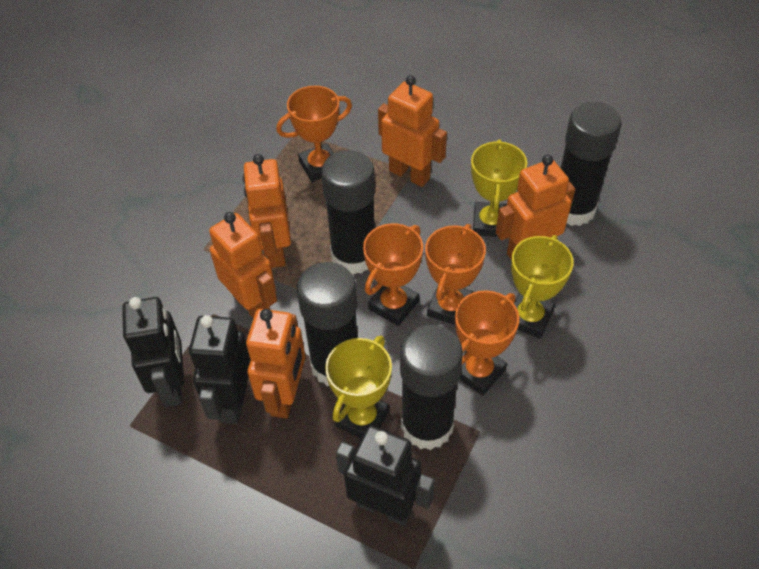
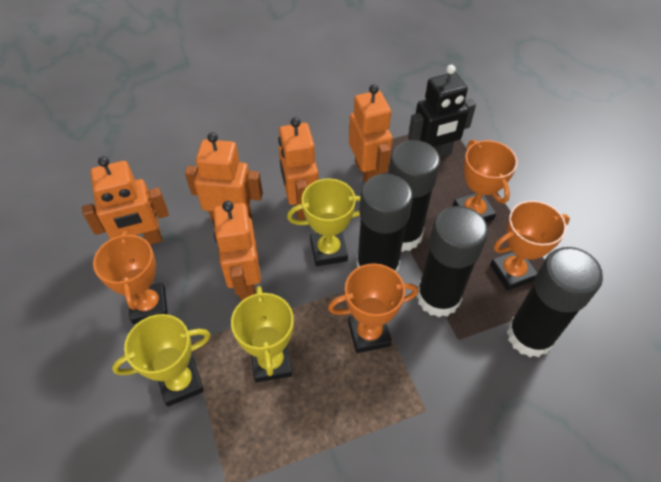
black robot: [122,297,184,407] [189,315,251,424] [336,425,435,526] = 3 -> [408,65,476,157] = 1

